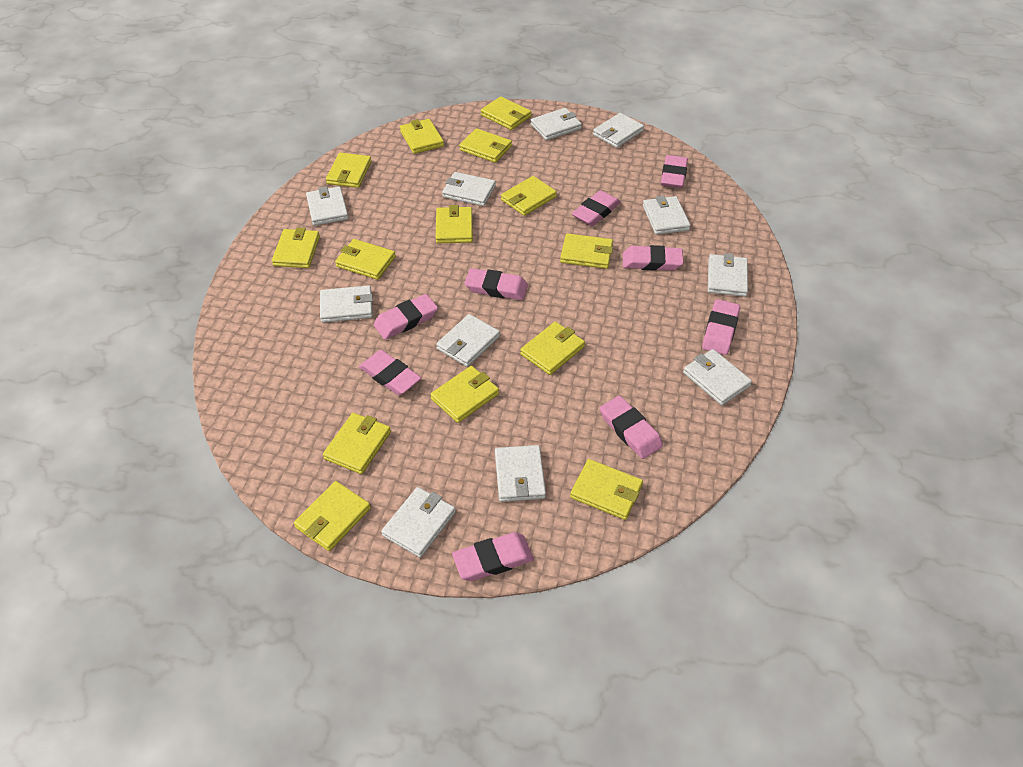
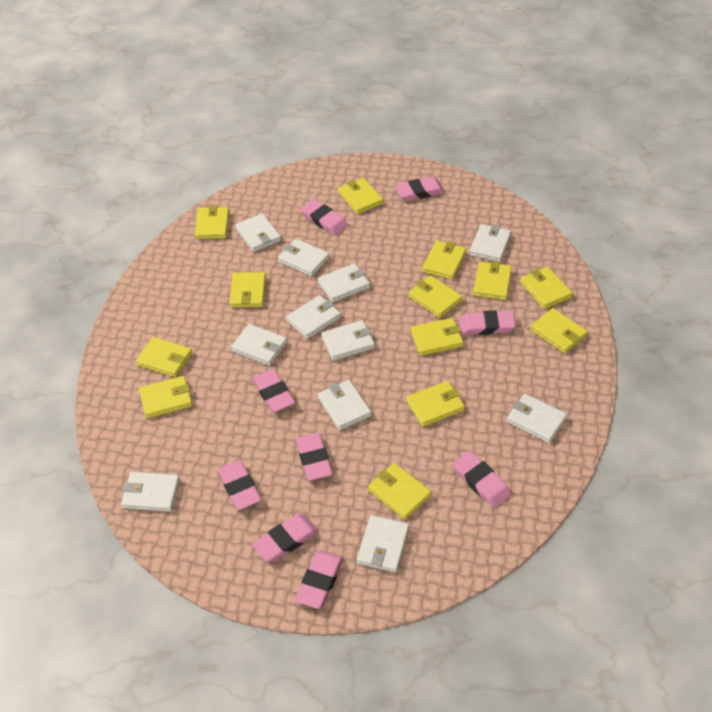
yellow wallet: [272,227,320,268] [294,481,371,551] [323,413,391,474] [326,152,372,188] [335,239,396,280] [400,119,444,154] [430,366,499,423] [436,205,473,243] [459,128,512,163] [481,96,531,130] [501,176,557,216] [520,322,585,375] [560,233,613,269] [570,459,643,520] = 14 -> [136,337,193,378] [139,376,192,418] [195,205,230,239] [229,272,266,308] [338,178,383,214] [368,463,431,520] [406,381,465,427] [408,275,462,318] [410,318,464,356] [422,241,466,280] [473,261,512,300] [520,267,573,309] [530,308,588,354] = 13

